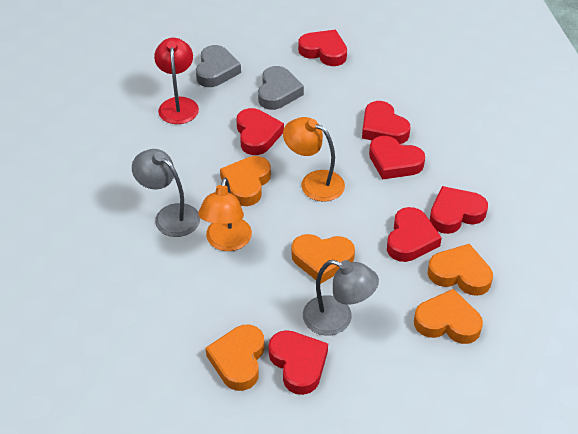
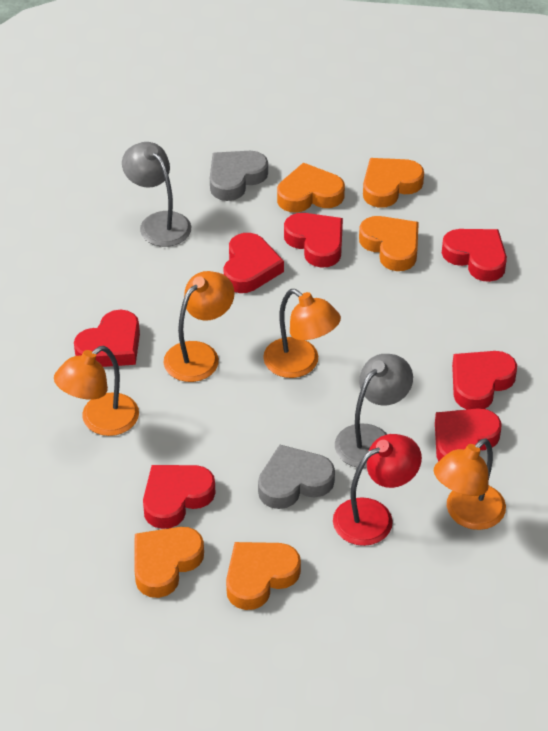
orange lamp: [198,177,252,251] [283,117,345,202] = 2 -> [54,346,139,436] [164,271,235,382] [263,289,341,378] [434,438,506,530] = 4

